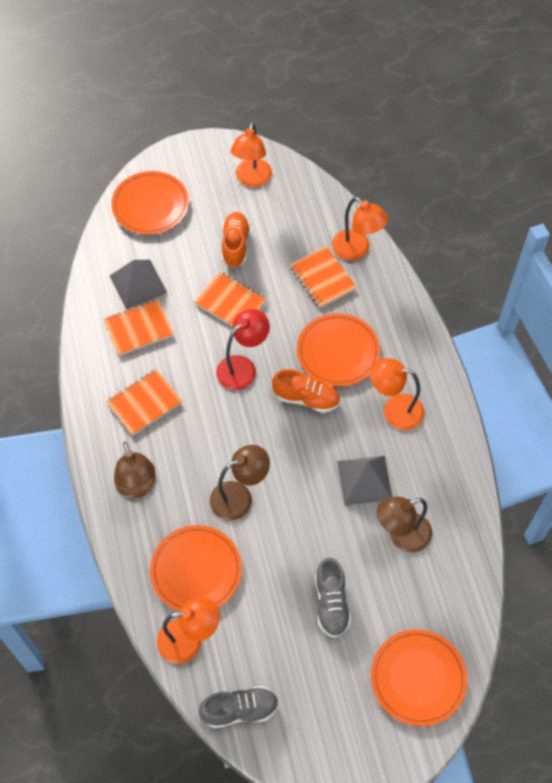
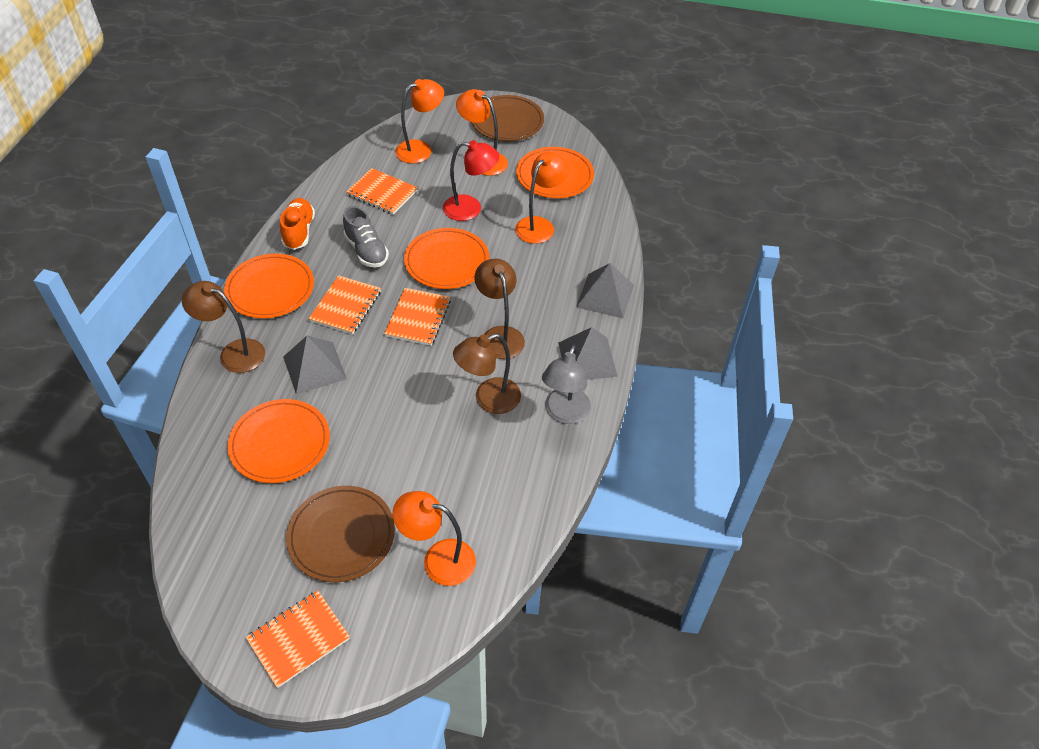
brown plate: none = 0 -> [286,486,395,582] [471,95,544,141] = 2
grey lamp: none = 0 -> [542,344,591,424] = 1
grey pyramid: [110,260,167,309] [337,456,392,506] = 2 -> [283,336,347,395] [558,327,618,380] [576,263,634,318] = 3
grey shoe: [199,686,279,728] [315,558,351,638] = 2 -> [343,206,389,267] = 1
orange shoe: [222,212,250,268] [272,369,340,413] = 2 -> [280,198,315,250] = 1

